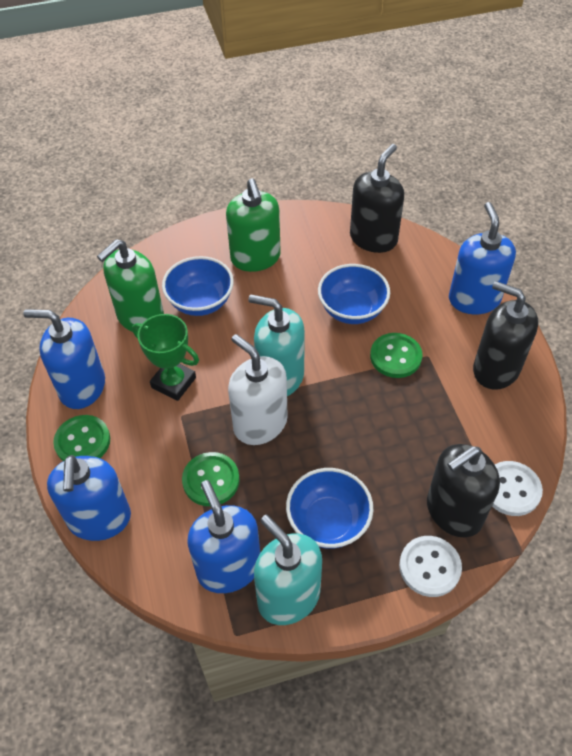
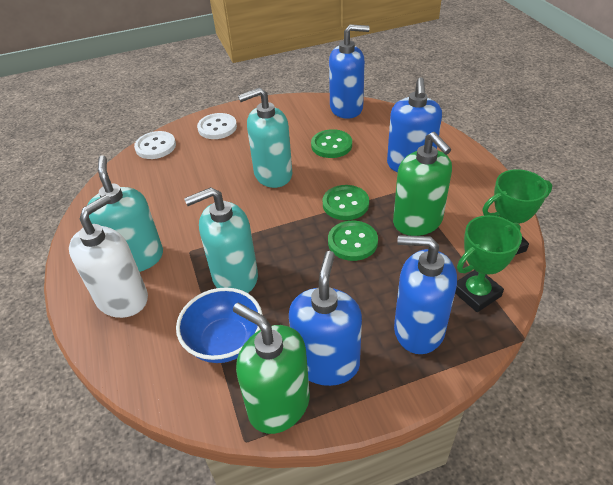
black soap dispenser: [350,144,404,253] [427,444,500,537] [473,281,538,390] = 3 -> none = 0
blue bowl: [162,256,234,316] [286,468,374,549] [318,264,390,324] = 3 -> [176,287,263,363] = 1
green trophy: [132,314,199,401] = 1 -> [455,215,522,312] [482,169,552,255] = 2
turquoise soap dispenser: [248,294,305,396] [254,515,322,625] = 2 -> [88,155,163,272] [184,187,258,293] [238,87,292,188] = 3

